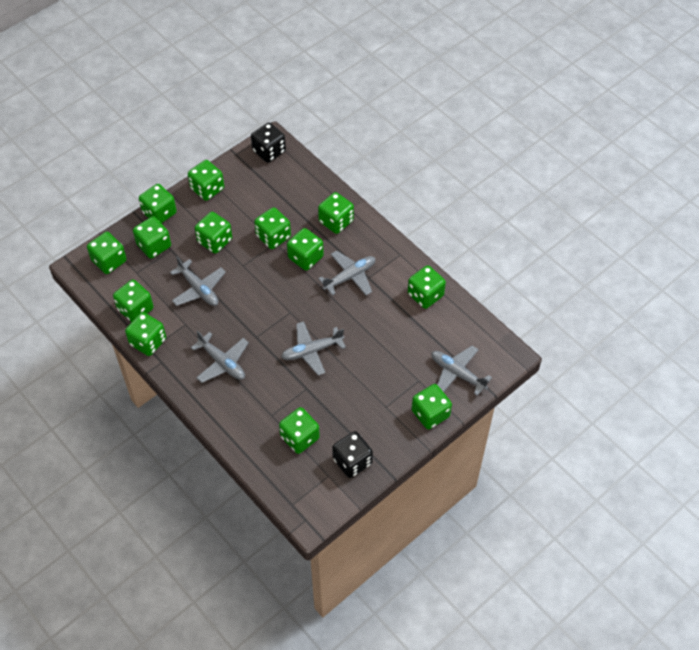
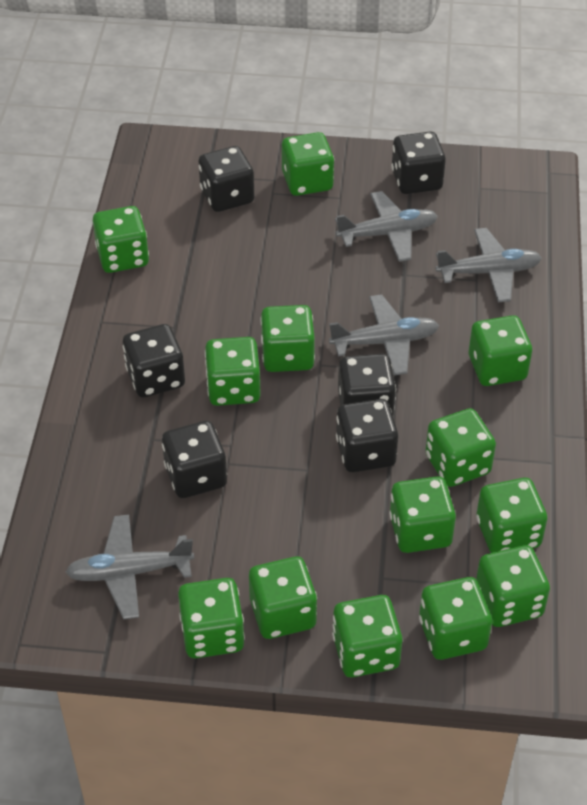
black dice: [251,123,286,163] [332,431,373,478] = 2 -> [123,324,185,398] [162,421,227,498] [198,146,254,212] [336,399,398,472] [338,354,396,415] [391,132,446,194] = 6
grey plane: [170,256,226,306] [191,331,249,383] [281,321,346,375] [318,250,375,296] [431,346,492,396] = 5 -> [66,514,194,620] [329,294,439,376] [335,191,438,262] [435,228,542,303] = 4

